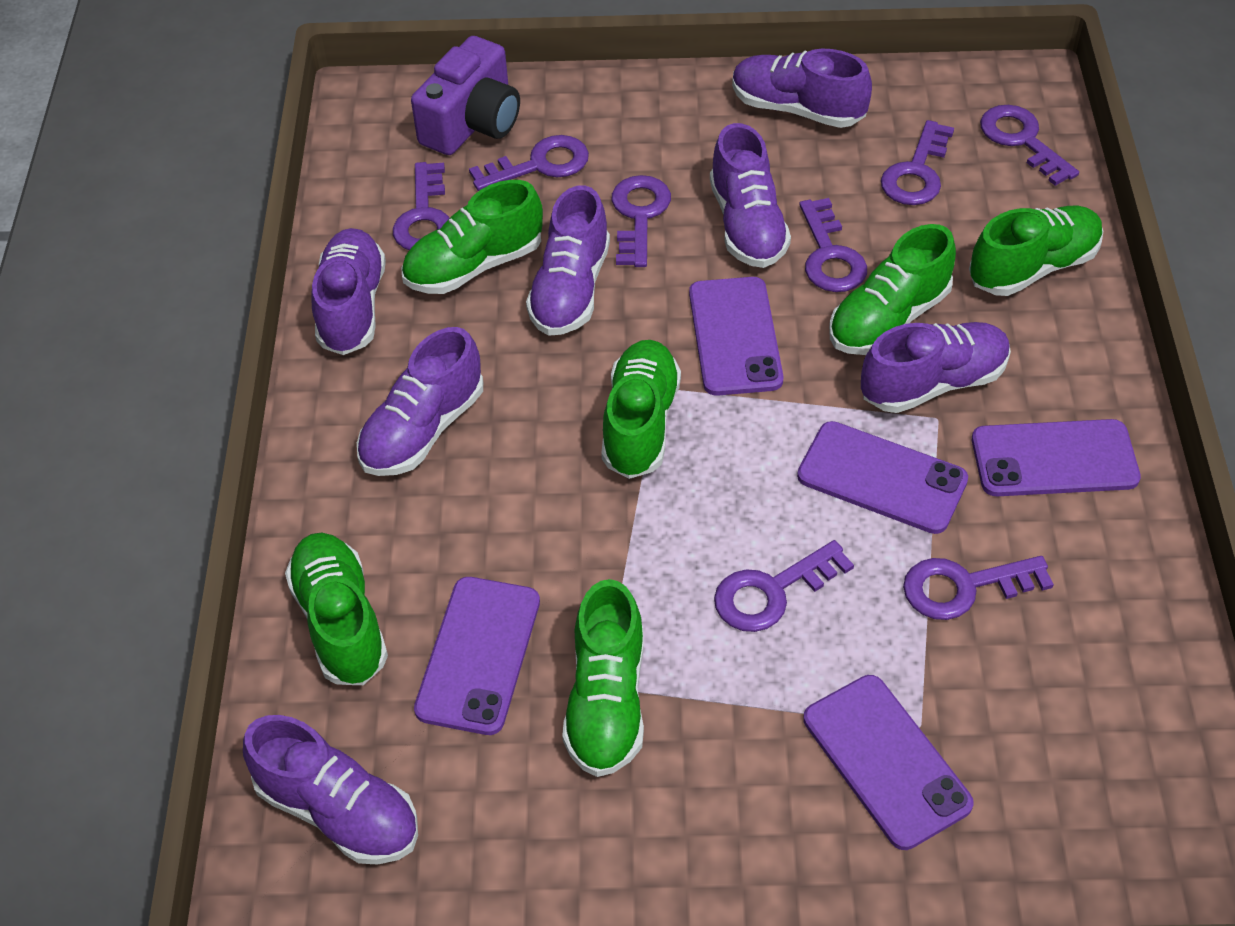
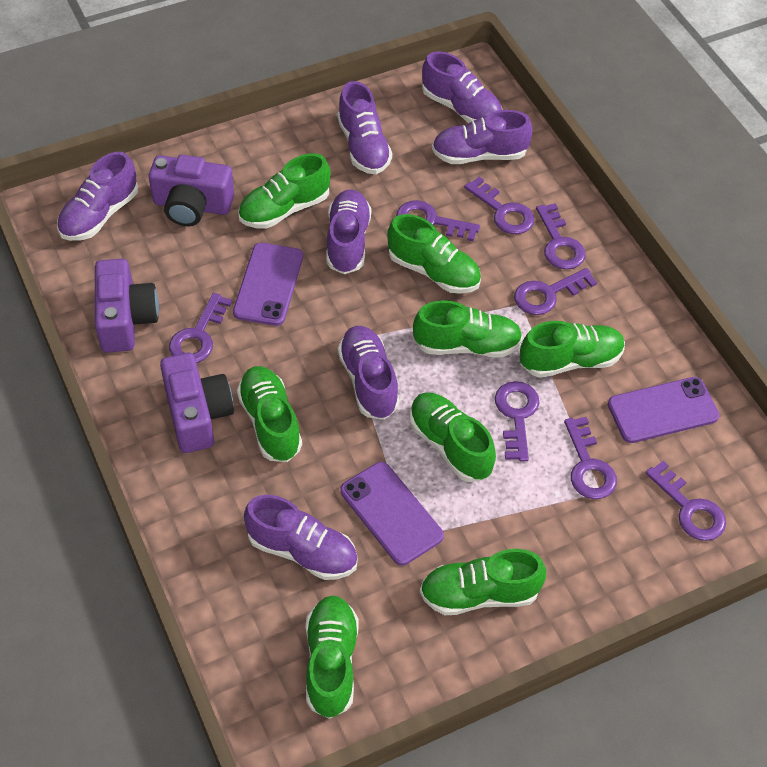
green shoe: [285,533,388,685] [401,180,543,294] [562,579,644,777] [601,340,681,479] [829,224,956,355] [969,206,1103,296] = 6 -> [237,366,302,462] [238,153,331,229] [306,596,359,719] [387,214,481,294] [409,392,496,482] [413,300,523,358] [420,549,546,615] [520,321,625,378] = 8
purple camera: [411,36,520,155] = 1 -> [95,259,159,353] [149,155,234,226] [160,353,234,453] = 3
purple phone: [414,577,540,735] [689,277,783,396] [797,421,968,534] [803,675,974,850] [972,419,1141,496] = 5 -> [233,243,303,326] [340,462,444,566] [608,377,719,443] = 3

